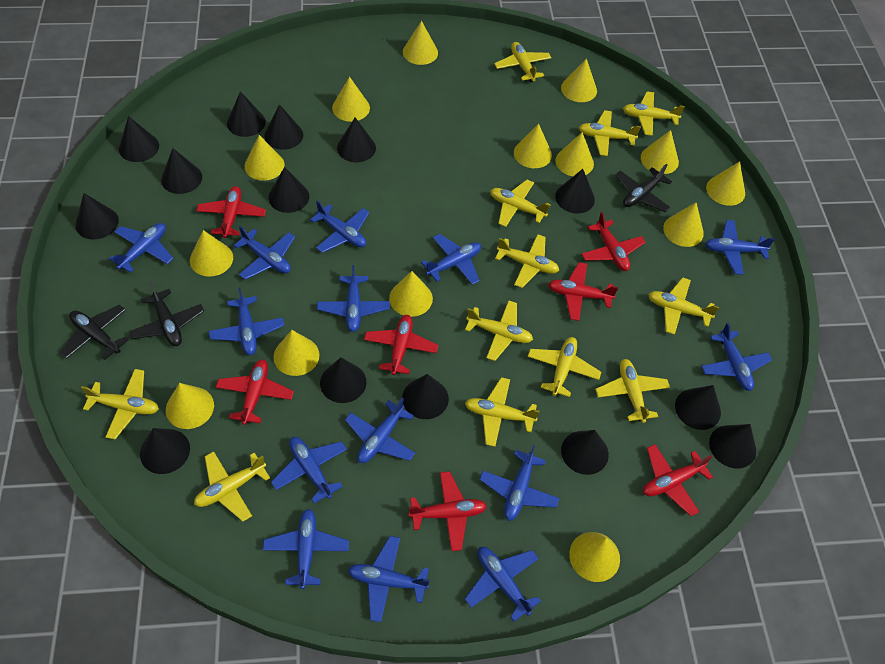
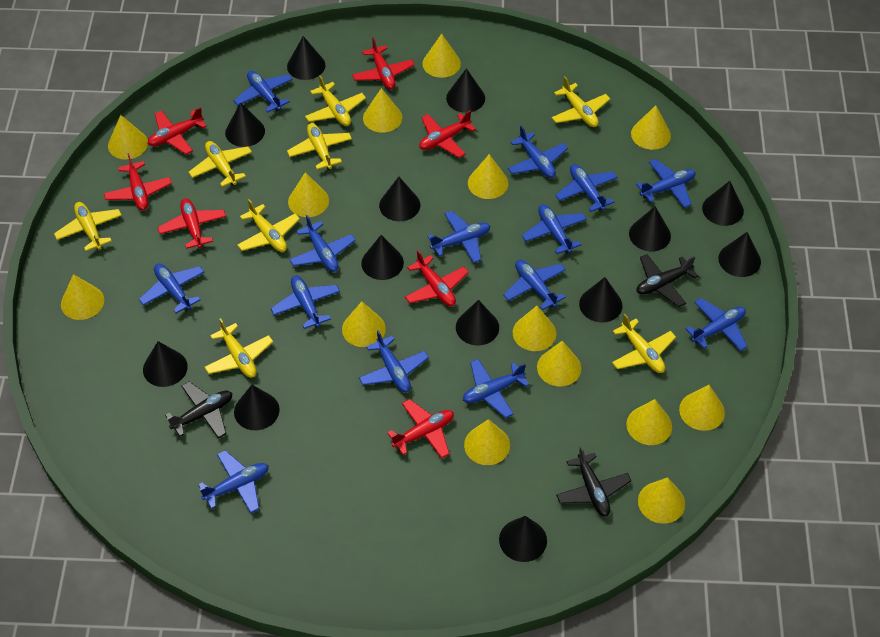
black cone: [75,193,119,240] [119,116,159,162] [140,428,190,474] [161,148,202,194] [227,91,266,137] [264,104,303,150] [268,167,309,213] [320,357,367,403] [337,118,376,162] [402,374,449,419] [555,169,595,213] [561,430,609,475] [675,385,721,430] [709,424,756,468] = 14 -> [143,341,188,387] [225,102,265,147] [234,385,280,430] [287,36,325,80] [361,235,404,280] [379,177,420,221] [446,68,485,113] [456,300,499,345] [499,516,547,562] [579,277,623,322] [629,206,671,251] [702,181,744,226] [718,232,761,277] = 13
yellow plane: [81,369,159,439] [194,451,270,521] [465,300,533,361] [465,377,540,447] [490,180,550,227] [494,42,551,83] [495,234,559,288] [528,337,601,397] [579,110,641,156] [595,359,670,423] [623,91,685,136] [648,277,719,335] = 12 -> [54,202,122,251] [189,141,252,187] [204,318,273,378] [237,199,300,252] [287,123,352,170] [305,75,366,126] [552,76,610,127] [612,314,676,373] = 8

